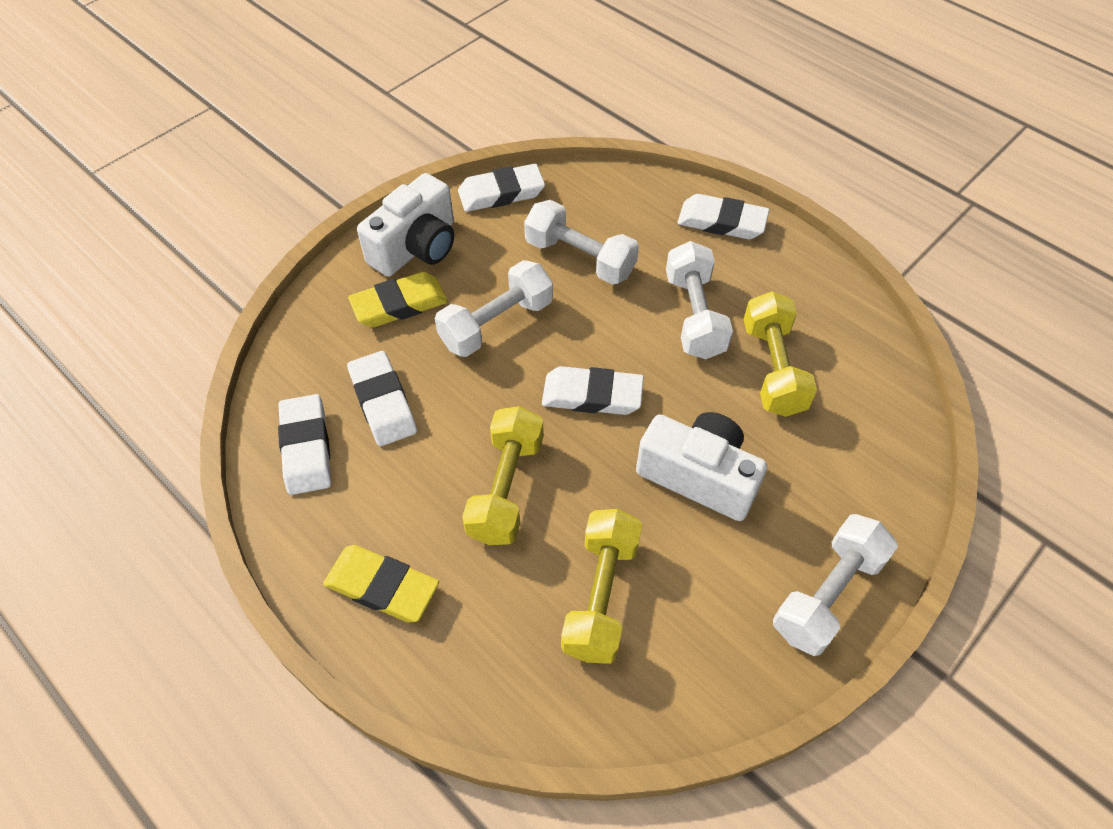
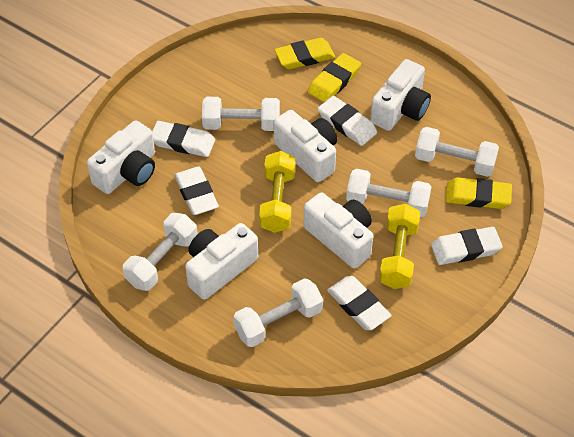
white camera: [357,173,454,277] [636,412,767,521] = 2 -> [87,120,155,194] [185,223,258,300] [274,110,337,182] [304,193,373,269] [370,59,431,131] = 5
white dumbbell: [435,260,553,357] [524,200,639,285] [666,241,733,359] [773,514,898,656] = 4 -> [123,213,198,291] [202,97,280,131] [233,278,323,347] [346,169,432,218] [415,127,499,177] = 5
yellow dumbbell: [462,406,544,545] [561,509,642,664] [744,291,817,417] = 3 -> [259,151,296,233] [379,204,420,289] = 2
yellow eraser: [323,545,439,622] [348,272,448,327] = 2 -> [274,38,335,69] [308,53,361,102] [446,177,512,209] = 3

